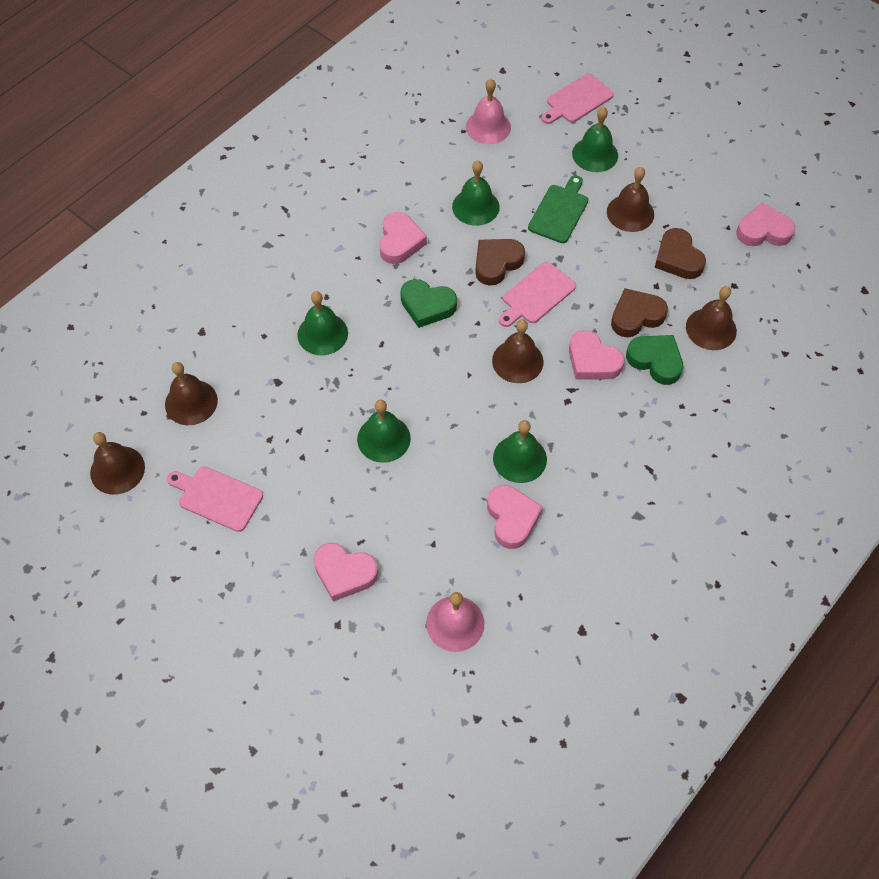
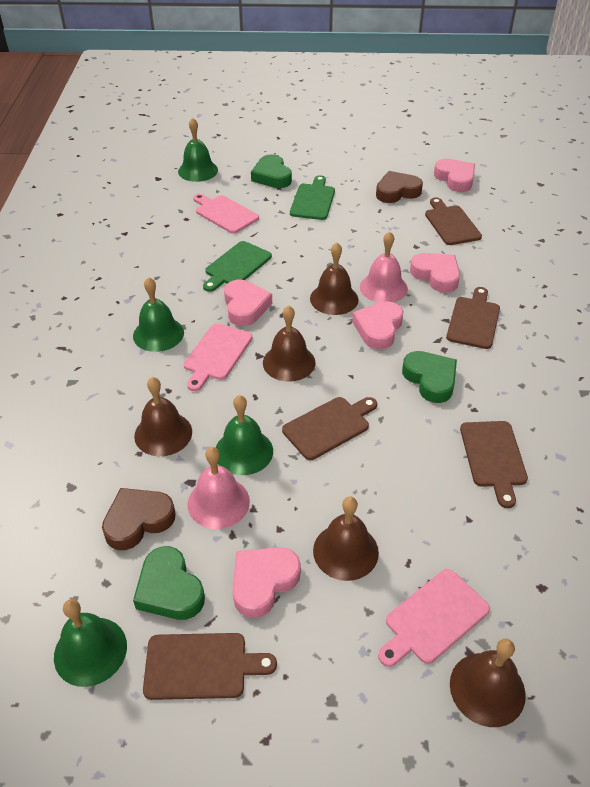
brown cutting board: none = 0 -> [143,633,277,700] [282,397,377,460] [425,197,482,245] [446,287,500,349] [460,421,528,508] = 5
brown heart: [475,239,525,286] [611,288,668,337] [654,228,706,279] = 3 -> [102,488,176,550] [376,171,423,203] = 2
green bell: [297,291,348,355] [357,400,411,463] [452,161,500,226] [493,420,547,483] [572,107,618,172] = 5 -> [54,599,127,687] [133,277,184,352] [178,118,218,182] [216,395,273,475] = 4
green cutting board: [528,175,588,243] = 1 -> [203,241,272,292] [290,175,335,220] = 2
green heart: [400,279,457,328] [626,335,683,385] = 2 -> [133,546,205,620] [251,154,292,188] [402,351,457,403] = 3

